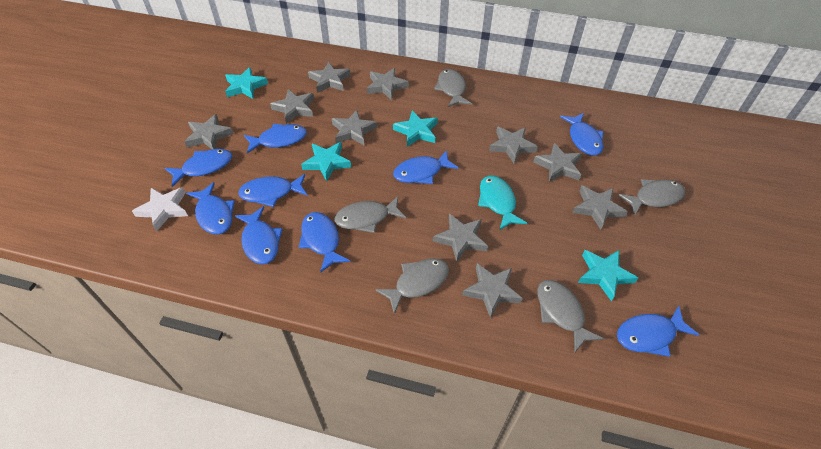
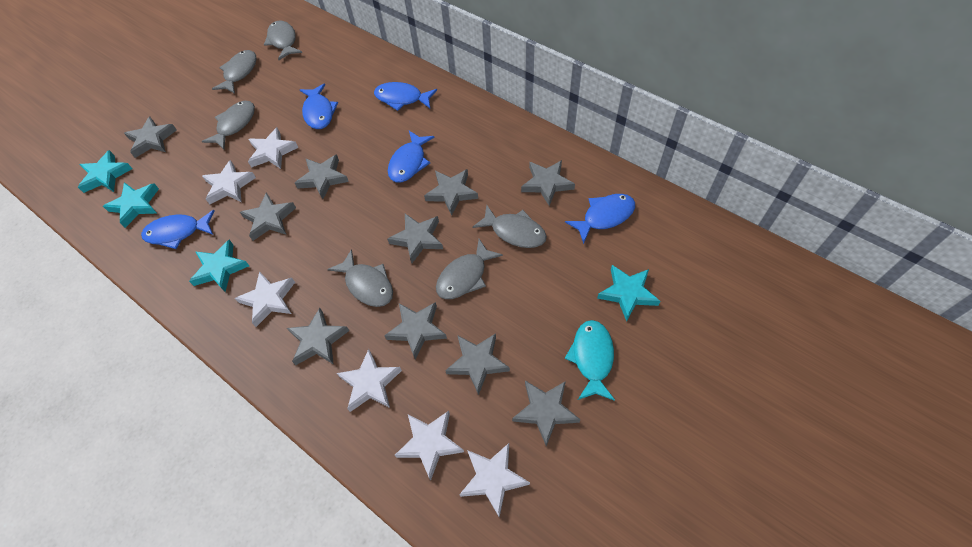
blue fish: [165,149,232,187] [186,182,235,235] [235,206,283,264] [238,174,308,207] [244,124,307,154] [299,212,350,273] [393,150,459,184] [560,113,604,155] [617,306,699,357] = 9 -> [141,210,215,249] [300,83,338,129] [374,82,437,111] [388,131,434,183] [565,194,635,244] = 5
grey fish: [334,196,406,233] [376,258,449,314] [434,69,472,107] [537,280,604,352] [618,179,685,215] = 5 -> [202,101,255,149] [212,50,257,94] [264,20,302,60] [327,249,393,307] [436,239,503,299] [472,205,547,248] = 6
white star: [132,187,188,232] = 1 -> [202,160,256,204] [235,271,295,327] [248,127,298,169] [337,349,402,412] [395,411,464,480] [459,443,530,517] = 6

